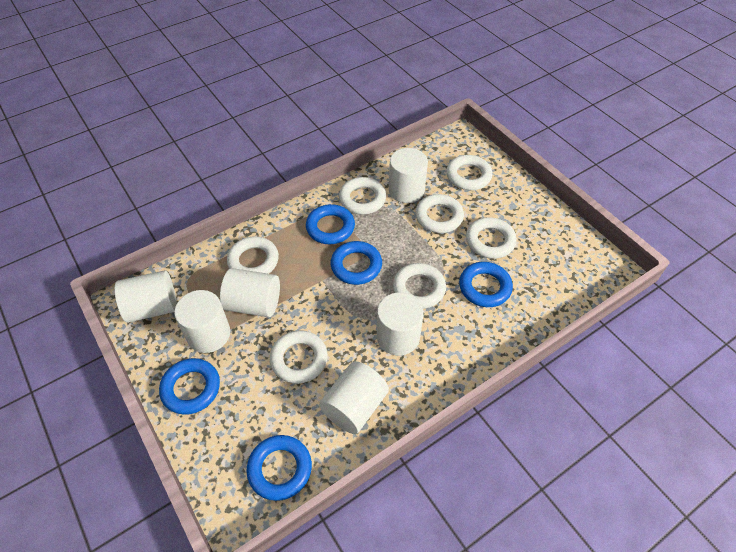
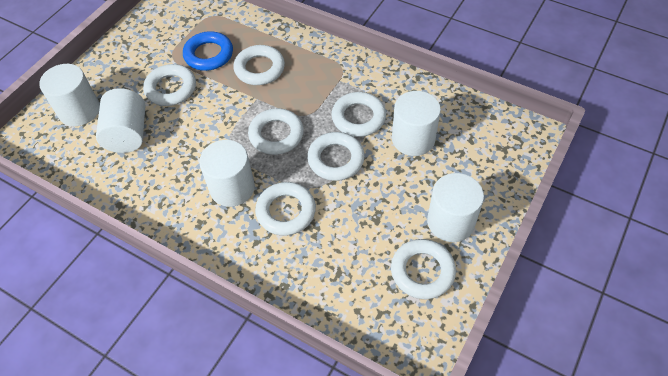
blue ring: [159,358,220,415] [247,435,312,501] [306,204,355,244] [331,241,382,285] [459,262,513,307] = 5 -> [183,31,233,71] = 1
white cylinder: [114,270,177,323] [174,290,230,353] [220,268,280,317] [319,361,389,434] [377,292,424,356] [389,148,428,203] = 6 -> [39,64,100,126] [96,88,145,153] [199,140,255,207] [392,91,441,156] [427,173,484,242] = 5

